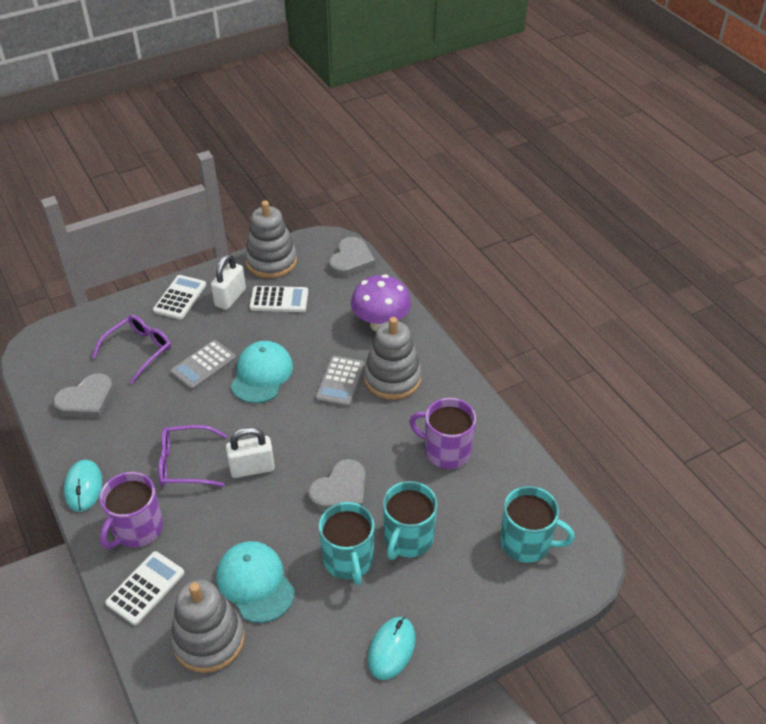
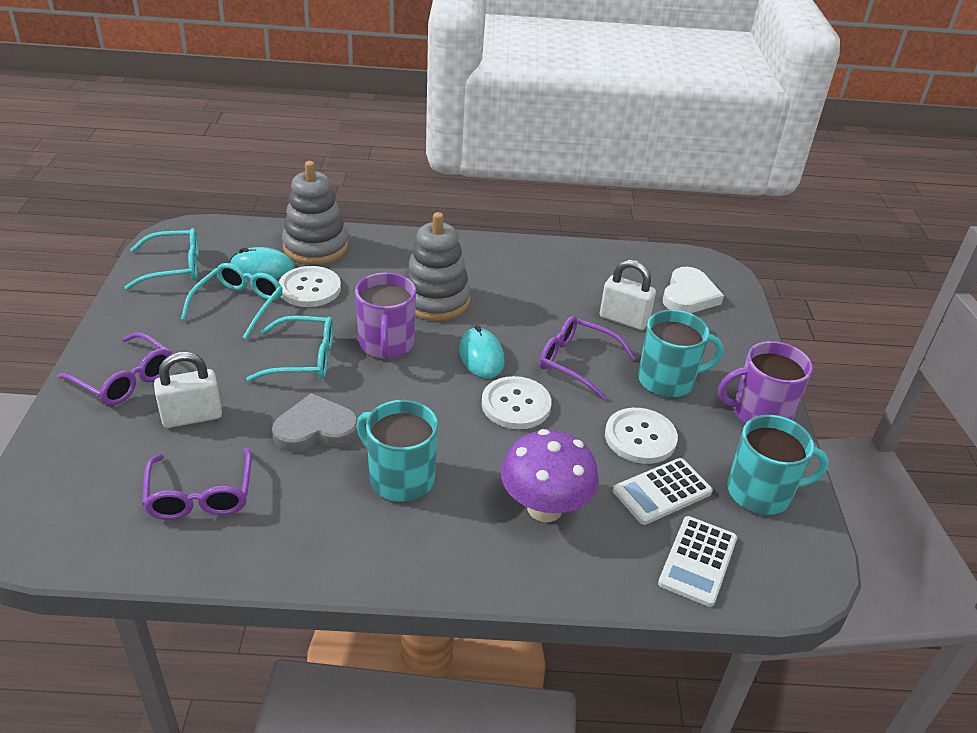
grey calculator: [170,340,236,390] [315,356,364,407] = 2 -> none = 0
grey heart: [53,373,114,418] [308,459,366,512] [329,237,375,277] = 3 -> [272,393,358,452] = 1
grey stacking toy: [170,580,245,673] [245,201,297,278] [364,317,422,400] = 3 -> [282,161,348,265] [405,212,471,321] = 2
purple glasses: [92,315,171,384] [158,425,227,487] = 2 -> [58,332,172,405] [142,448,252,520] [539,316,636,400] = 3
turquoise cap: [216,541,295,623] [231,341,293,403] = 2 -> none = 0
turquoise glasses: none = 0 -> [124,228,199,290] [181,263,283,339] [246,316,333,382] = 3
white button: none = 0 -> [279,266,341,307] [481,376,552,429] [605,408,678,464] = 3
white calculator: [105,551,184,625] [153,275,206,320] [250,286,308,312] = 3 -> [613,458,713,525] [658,516,737,607] = 2
white heart: none = 0 -> [663,267,724,313] = 1

